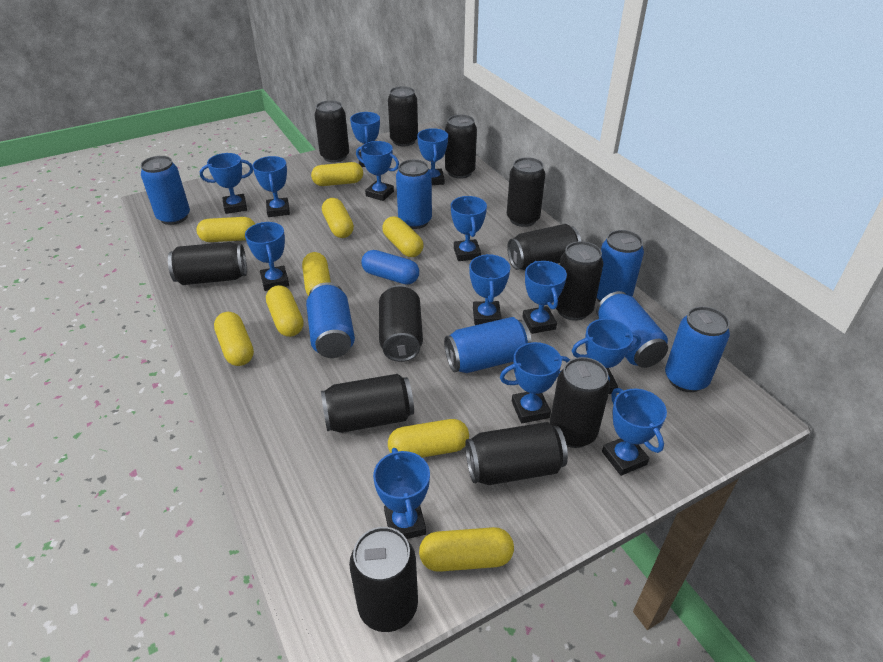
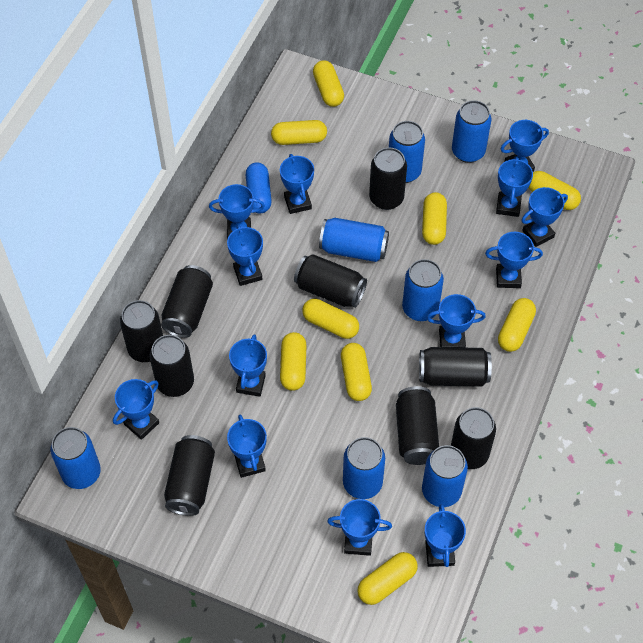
black can: [168,242,247,285] [314,100,349,162] [321,374,414,433] [349,527,418,632] [379,285,423,362] [388,86,418,147] [445,115,477,179] [465,422,568,485] [507,157,545,227] [507,224,581,270] [550,357,610,448] [556,241,603,321] = 12 -> [120,300,163,362] [150,335,194,397] [161,265,213,338] [164,435,215,516] [294,254,367,308] [369,148,407,210] [396,386,439,465] [419,347,492,387] [451,407,496,469] = 9

